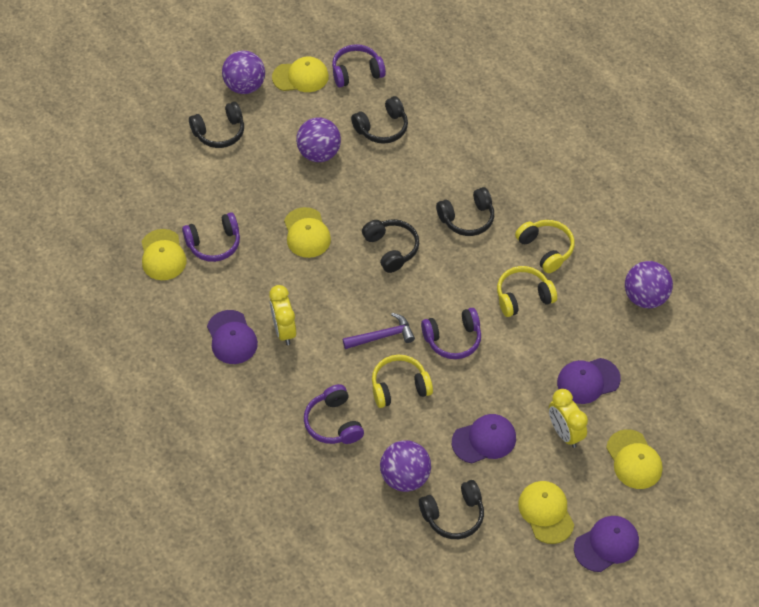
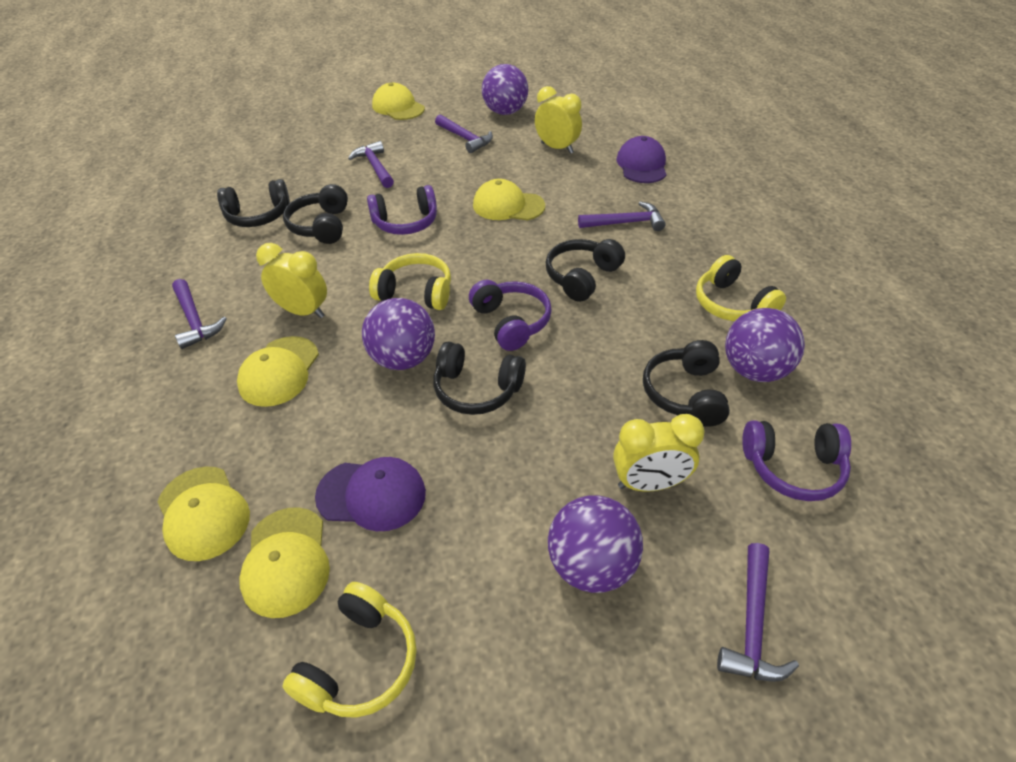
purple cap: [207,310,258,364] [452,414,516,463] [557,358,621,404] [574,516,639,572] = 4 -> [315,457,426,531] [617,136,667,183] = 2
purple hammer: [343,313,415,349] = 1 -> [172,279,227,349] [348,141,394,188] [435,114,493,153] [578,201,666,231] [717,543,799,682] = 5
purple headphones: [182,212,240,262] [304,384,364,444] [332,44,386,87] [421,308,481,359] = 4 -> [367,185,437,235] [469,280,552,351] [742,421,851,501] = 3
yellow clock: [269,285,296,345] [549,389,588,448] = 2 -> [256,243,327,318] [535,86,582,154] [613,414,705,492] = 3

